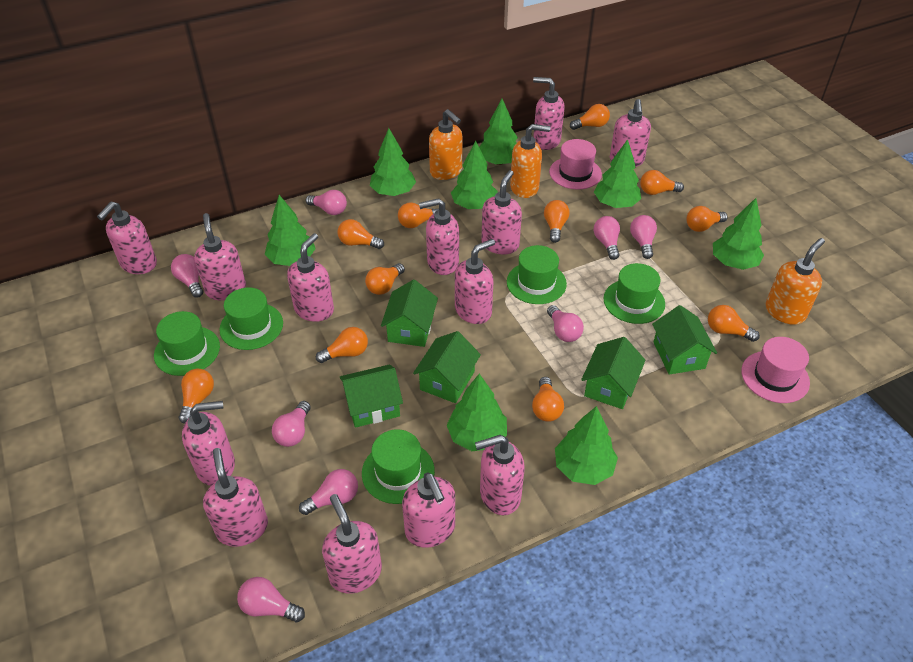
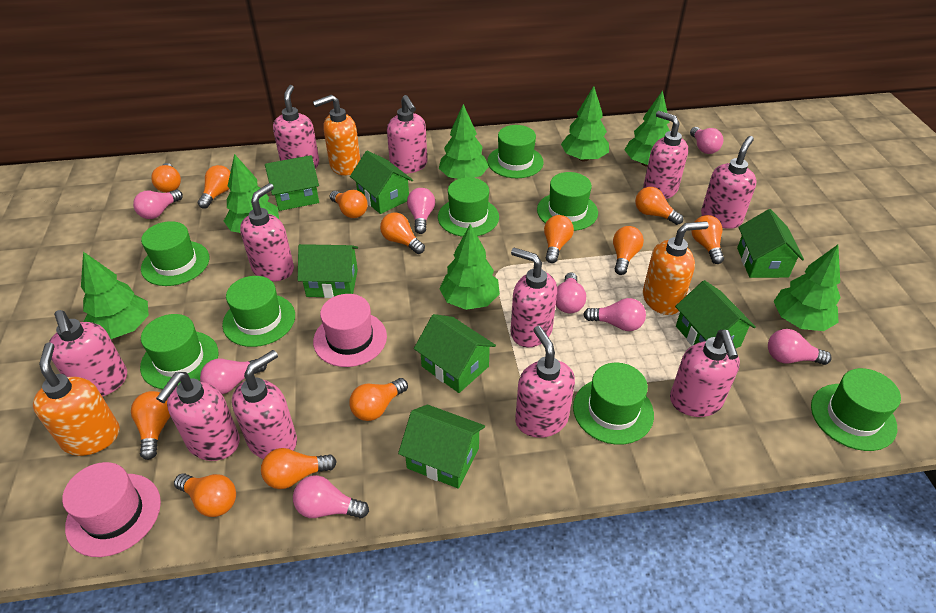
green hat: [154,311,220,376] [219,287,283,350] [362,429,435,504] [507,245,567,304] [603,263,665,324] = 5 -> [140,314,218,389] [141,221,209,286] [222,276,295,347] [438,177,499,237] [487,125,544,178] [537,172,598,231] [573,363,654,445] [811,368,901,451] = 8
green house: [340,365,403,428] [381,280,438,347] [413,331,481,403] [581,337,646,409] [652,305,717,375] = 5 -> [265,155,319,211] [298,244,358,298] [350,151,413,214] [398,405,485,489] [414,314,496,393] [675,280,756,349] [737,209,804,278] = 7
green tree: [265,195,316,266] [370,128,416,196] [447,374,507,451] [451,141,498,209] [479,99,518,165] [555,406,618,485] [594,139,641,208] [713,198,764,270] = 8 -> [81,252,149,339] [224,154,279,233] [439,104,489,179] [439,224,500,310] [561,86,609,161] [625,90,670,167] [774,245,841,331] = 7
orange light bulb: [179,369,214,424] [316,327,368,363] [338,219,384,249] [365,263,405,295] [398,202,439,228] [532,377,564,422] [544,200,569,243] [570,104,610,130] [640,170,684,195] [686,206,728,232] [708,305,760,342] = 11 -> [131,391,170,460] [151,163,181,193] [174,473,236,517] [198,165,231,209] [261,448,337,489] [330,190,368,218] [349,378,408,421] [380,213,425,254] [544,215,574,263] [613,226,644,275] [635,187,683,225] [692,215,724,264] = 12
pink soap dispenser: [97,202,157,274] [182,401,235,486] [194,213,246,300] [203,448,268,547] [287,233,334,322] [322,494,382,594] [402,472,455,548] [419,198,459,275] [455,239,495,324] [475,435,525,515] [481,170,522,255] [533,77,564,150] [610,99,651,167] = 13 -> [49,310,127,397] [156,372,240,461] [232,350,297,459] [240,183,294,281] [273,85,319,168] [387,95,427,174] [511,248,557,347] [515,326,575,438] [643,111,688,199] [670,330,740,417] [701,136,757,229] = 11

